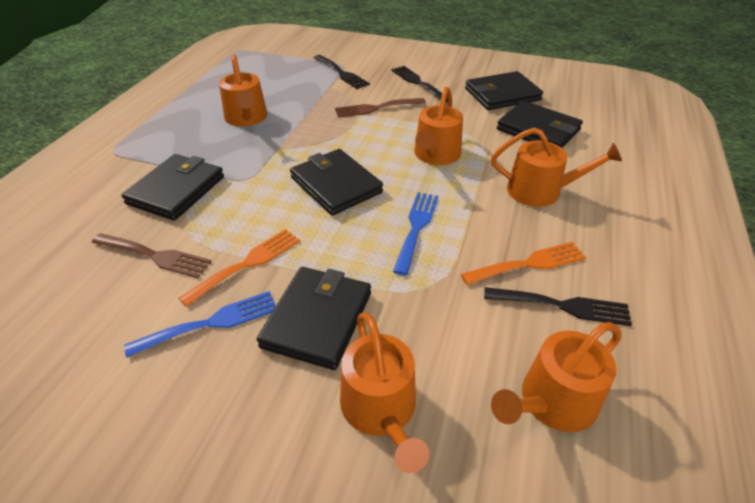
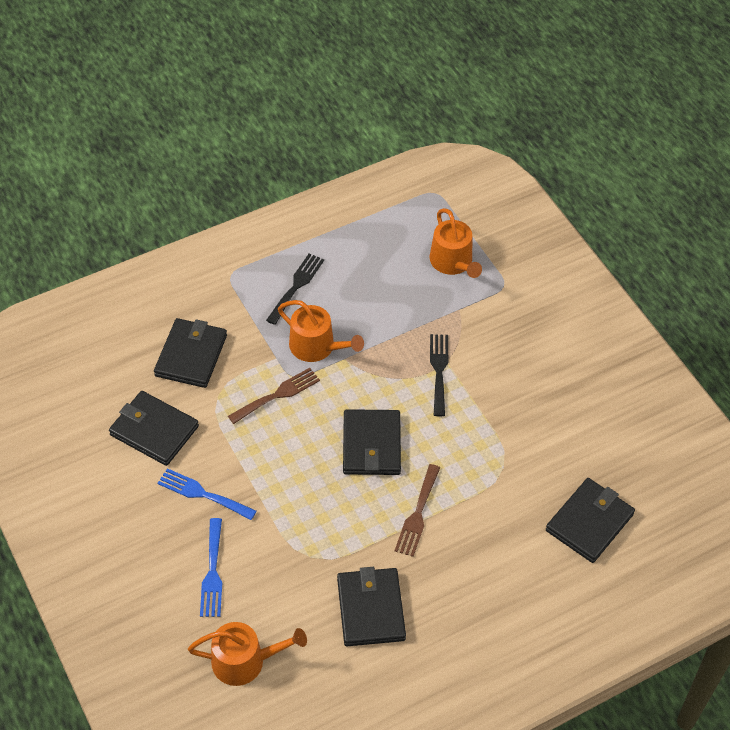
black fork: [313,55,370,89] [391,66,448,102] [484,287,632,326] = 3 -> [266,253,324,325] [430,334,448,416] = 2
orange fork: [179,229,300,307] [461,242,586,285] = 2 -> none = 0
orange watering can: [219,54,268,127] [340,312,429,473] [414,87,463,165] [491,128,622,207] [491,322,622,432] = 5 -> [188,622,307,686] [278,300,364,362] [430,208,482,278] = 3

